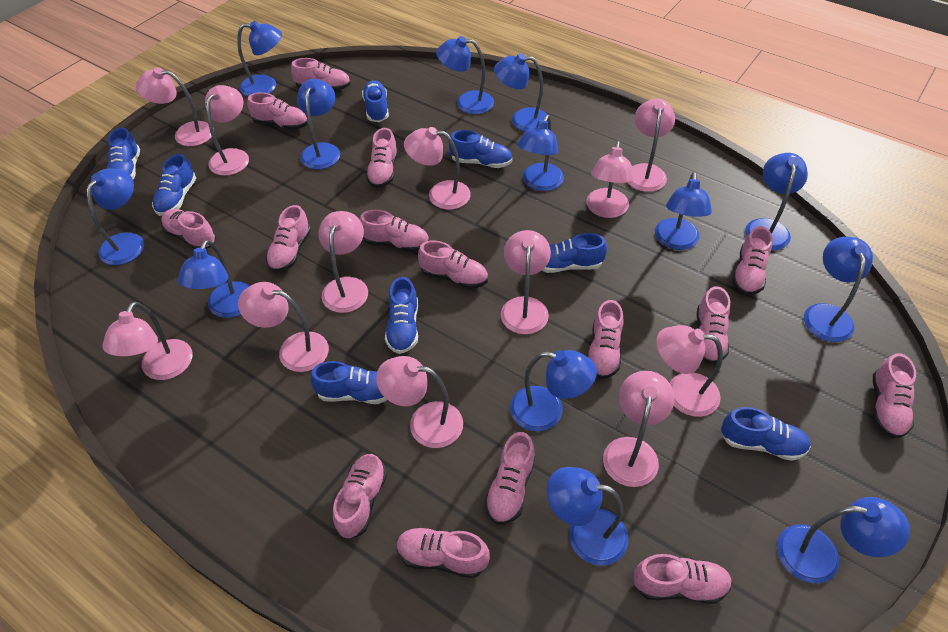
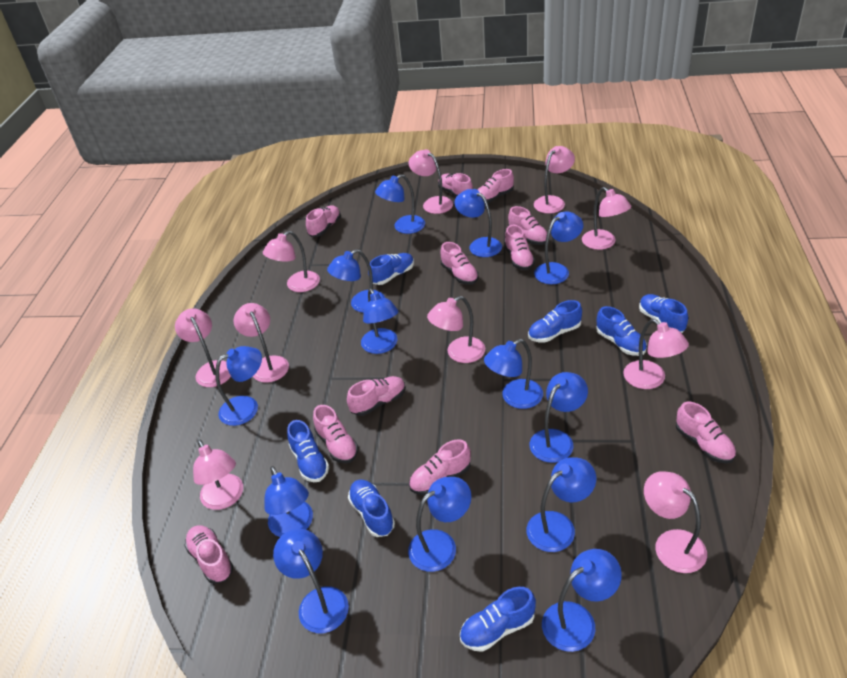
blue shoe: [107,127,140,179] [152,154,196,216] [310,361,387,404] [362,80,389,122] [385,277,418,354] [449,130,512,168] [542,233,607,273] [721,407,811,461] = 8 -> [287,420,329,482] [348,480,395,537] [368,253,414,285] [460,587,536,652] [528,300,582,343] [596,306,647,356] [639,294,688,333] = 7
pink lamp: [102,302,192,380] [136,67,214,146] [205,85,249,176] [238,282,329,372] [319,211,368,313] [376,356,463,448] [404,127,471,210] [501,230,551,334] [586,141,634,218] [603,371,675,487] [628,99,675,192] [656,325,723,417] = 12 -> [175,308,231,387] [193,440,243,510] [234,303,289,383] [263,231,320,292] [408,149,453,214] [427,296,485,363] [534,146,575,214] [582,187,631,250] [623,319,689,389] [644,471,707,573] = 10
pink shoe: [161,209,216,249] [247,92,308,130] [266,205,311,272] [291,58,350,91] [333,454,387,539] [360,210,429,252] [366,128,398,188] [396,527,490,578] [418,241,488,289] [485,432,535,524] [587,300,624,379] [633,554,732,604] [697,286,730,364] [732,226,773,295] [873,353,916,438] = 15 -> [184,525,234,584] [306,205,341,237] [313,405,358,463] [347,376,406,416] [409,439,471,495] [438,173,473,197] [441,242,479,285] [477,169,514,204] [504,225,535,270] [508,206,547,245] [676,402,736,463] = 11

